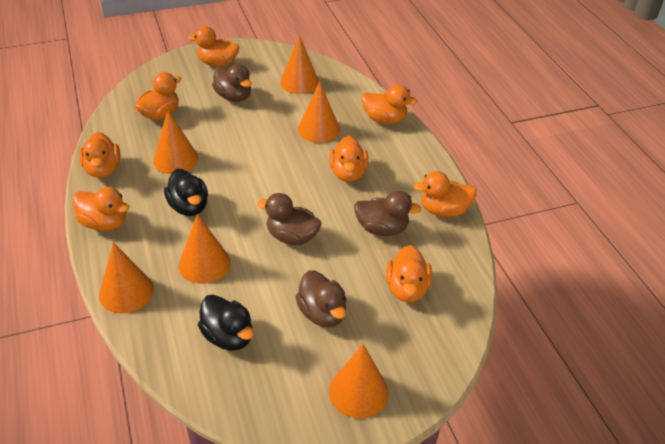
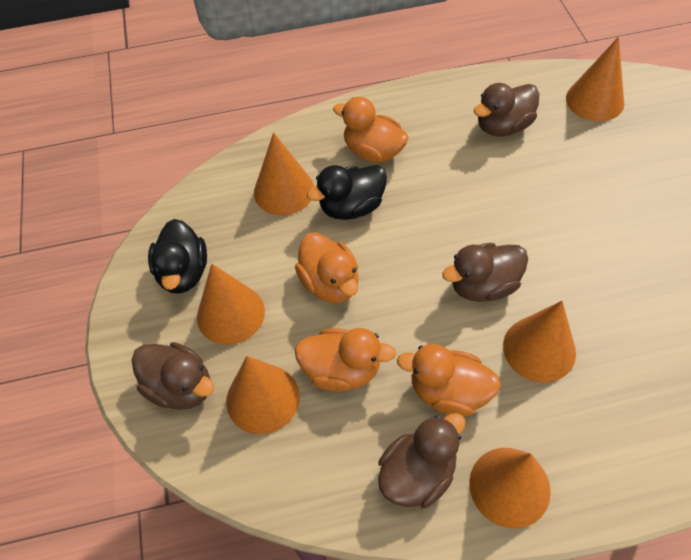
orange duck: [73,187,130,231] [79,132,121,178] [135,72,181,120] [188,26,240,67] [329,136,369,182] [362,84,417,124] [386,245,432,302] [413,171,477,217] = 8 -> [295,232,359,303] [295,328,396,391] [333,97,409,162] [397,344,501,416] = 4

